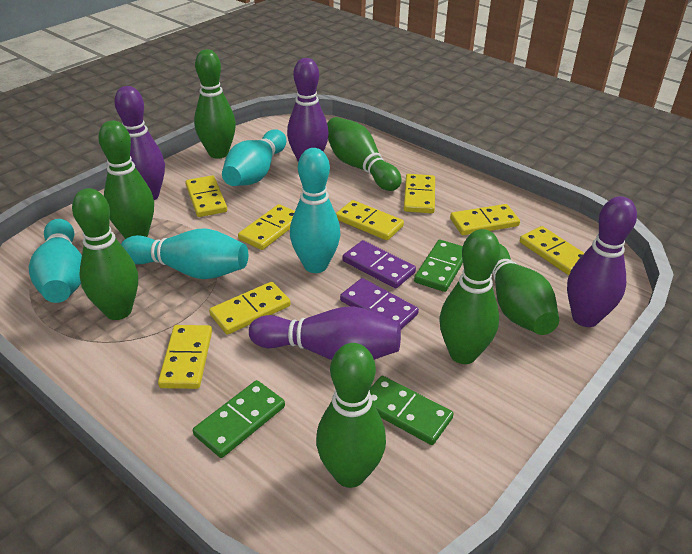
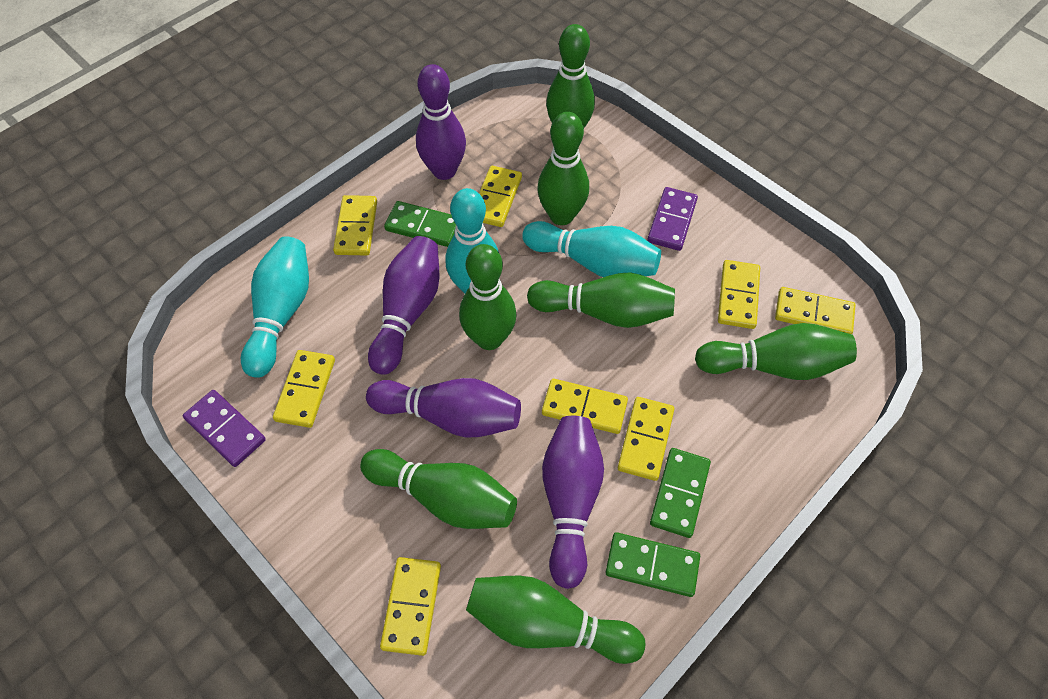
turquoise bowling pin: [29,219,82,303] [121,228,248,279] [222,129,286,186] [290,148,341,273] = 4 -> [241,236,309,378] [446,188,499,293] [522,221,661,277] = 3

